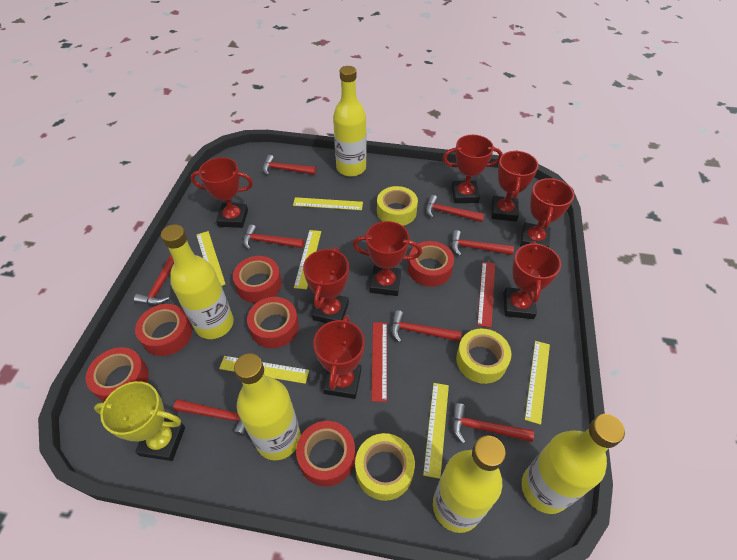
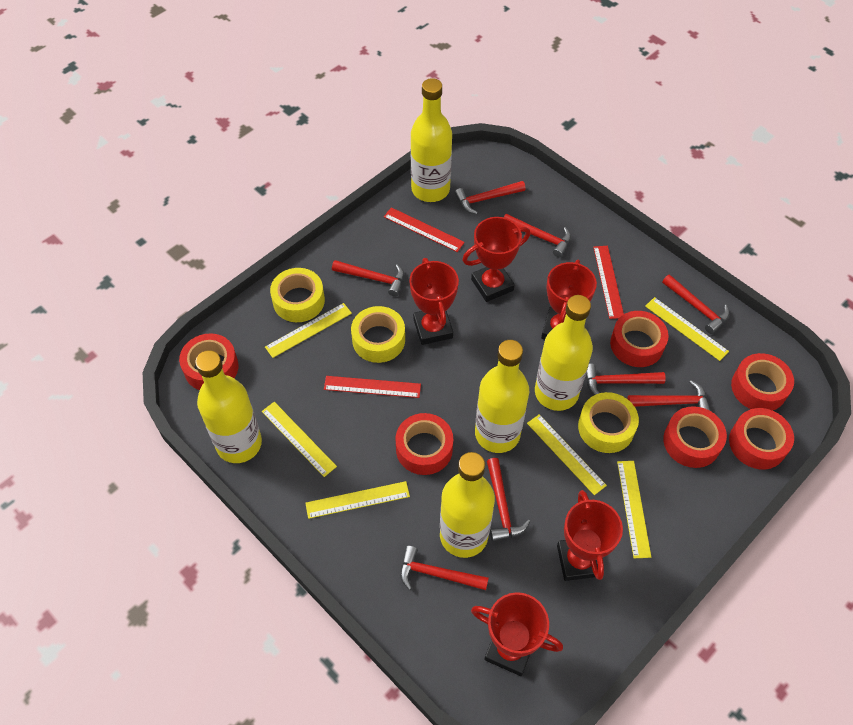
red ruler: [371,322,387,402] [477,262,495,328] = 2 -> [324,376,421,398] [384,207,465,252] [593,246,624,319] = 3
red trophy: [191,157,253,228] [303,247,349,323] [313,315,365,399] [353,221,422,296] [443,135,503,203] [492,150,539,222] [504,241,561,319] [520,178,574,247] = 8 -> [409,258,459,345] [462,217,530,302] [471,592,563,676] [541,260,597,340] [557,490,623,581] = 5
yellow trophy: [94,381,185,461] = 1 -> none = 0

